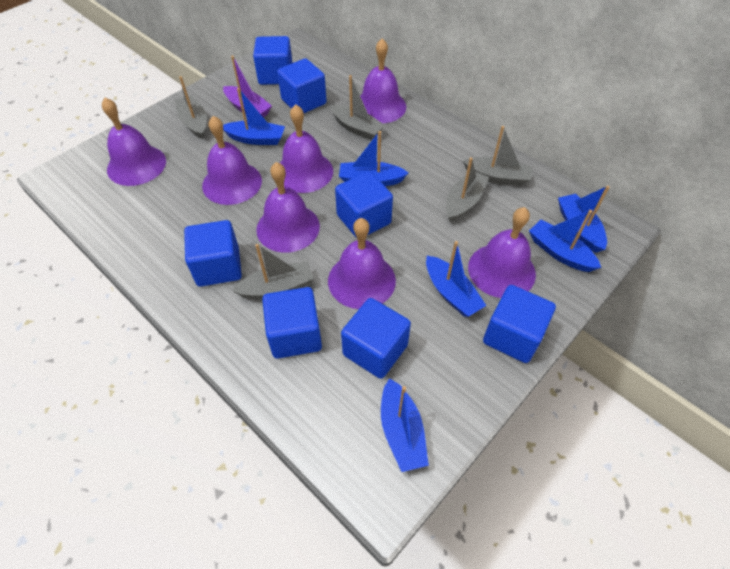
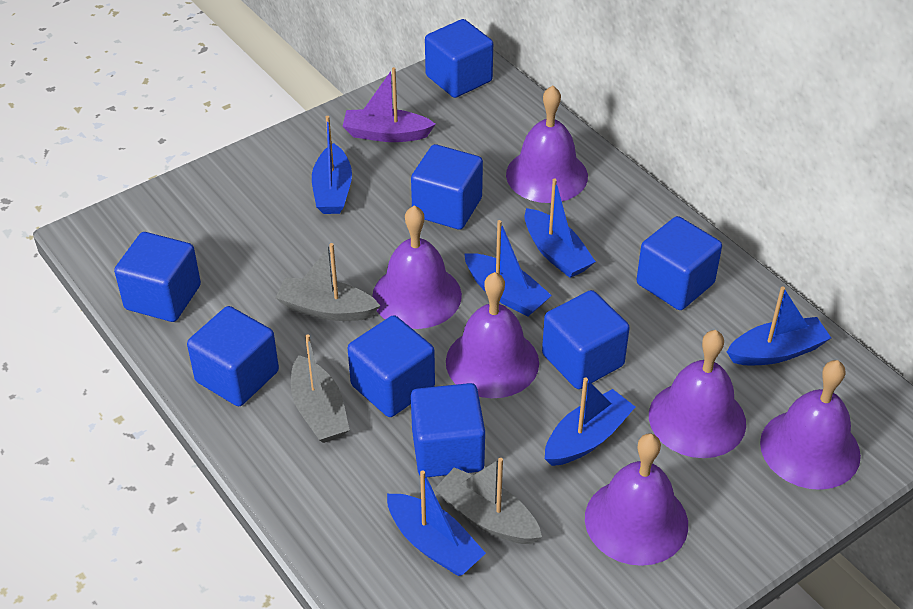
blue cube: [184,220,242,287] [253,36,292,85] [262,287,322,359] [277,58,326,113] [335,171,393,238] [341,298,411,379] [483,285,556,363] = 7 -> [114,232,201,322] [187,306,279,406] [348,315,435,417] [411,144,483,230] [411,383,485,478] [425,19,493,98] [542,290,630,389] [637,216,722,310] = 8
grey boat: [175,76,207,139] [232,244,314,299] [330,75,385,140] [446,157,489,222] [463,126,532,186] = 5 -> [276,243,380,321] [291,334,350,443] [435,458,542,544] = 3
purple bell: [102,98,166,186] [202,116,262,205] [256,162,320,253] [280,104,333,193] [328,218,396,309] [360,39,406,123] [468,207,536,298] = 7 -> [372,205,462,329] [446,272,539,398] [506,85,588,203] [585,433,688,566] [649,330,746,458] [760,360,861,490] = 6

